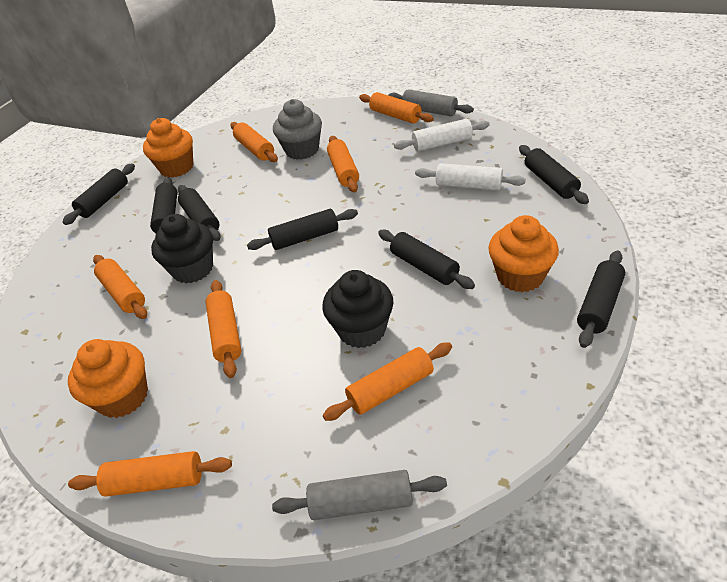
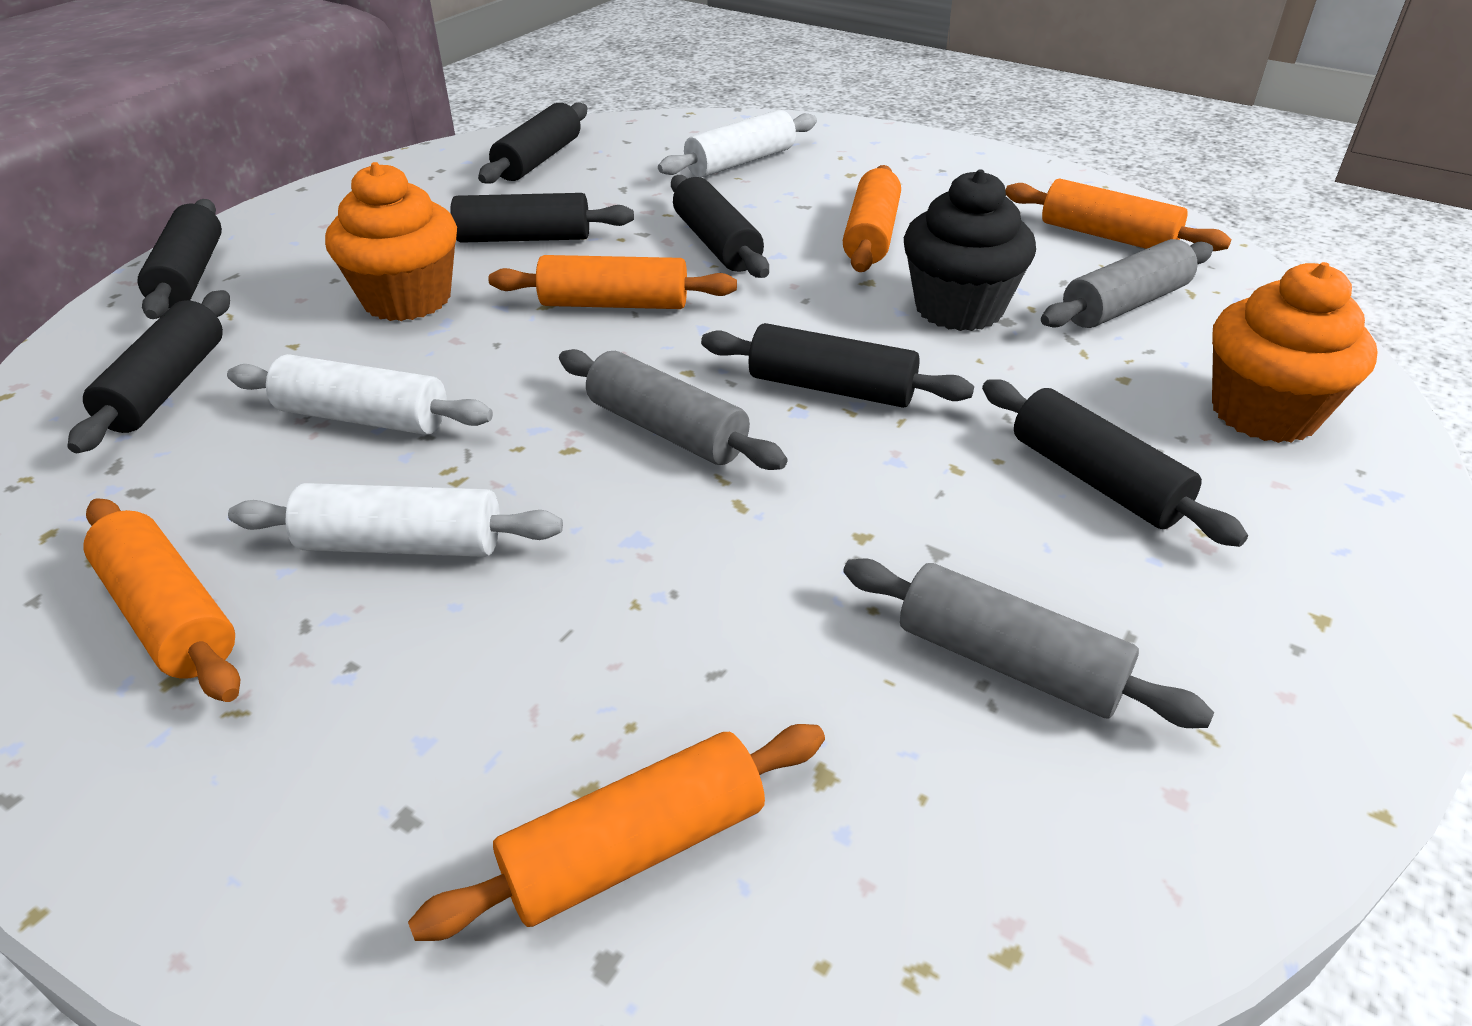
black cupcake: [151,214,213,283] [322,270,394,348] = 2 -> [904,169,1036,331] = 1
grey cupcake: [273,99,322,160] = 1 -> none = 0
grey rolling pin: [272,470,447,520] [388,89,474,116] = 2 -> [559,349,787,470] [843,559,1214,728] [1041,239,1213,328] = 3
orange cupcake: [68,339,148,418] [143,118,193,177] [488,215,559,292] = 3 -> [325,162,457,321] [1212,262,1378,443] = 2
orange rolling pin: [68,451,232,497] [93,255,147,319] [205,280,241,378] [230,122,278,162] [323,342,452,421] [327,136,359,192] [359,92,434,123] = 7 -> [84,498,240,702] [408,724,825,941] [488,255,737,309] [843,165,901,272] [1005,179,1231,251] = 5
white rolling pin: [394,119,490,151] [415,163,526,190] = 2 -> [227,354,493,435] [228,483,563,557] [658,110,817,178] = 3

